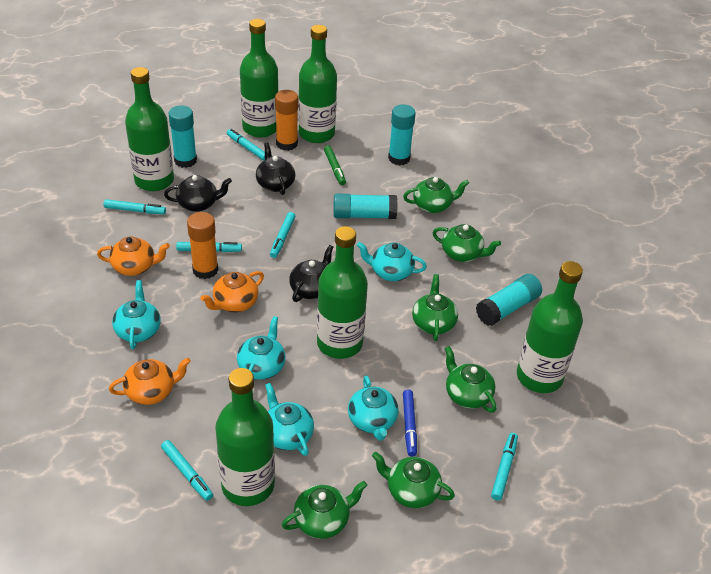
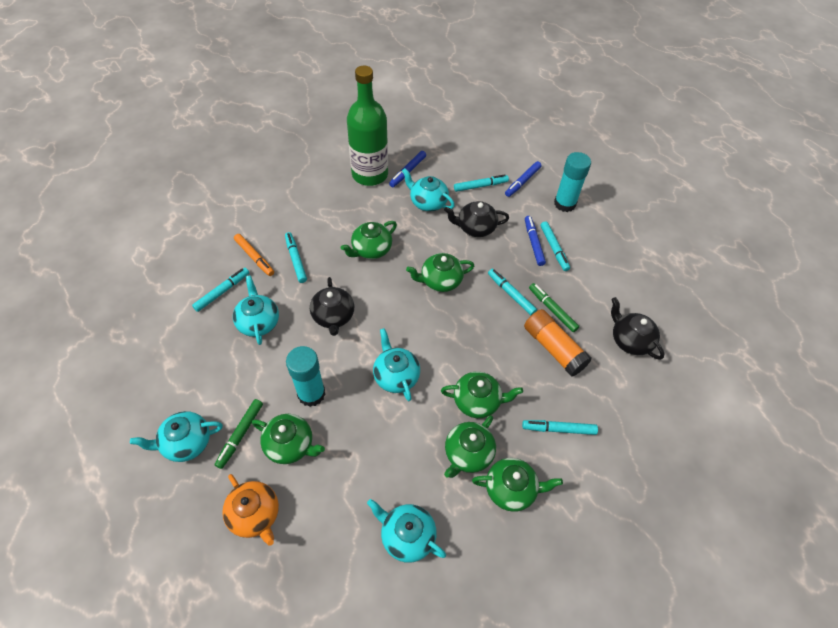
blue marker: [403,389,417,456] = 1 -> [389,151,426,187] [505,161,542,197] [525,216,546,266] = 3
green bottle: [125,67,174,191] [215,368,275,506] [240,19,279,138] [298,25,337,143] [317,226,368,359] [517,261,583,393] = 6 -> [347,66,388,186] = 1
green marker: [324,145,346,185] = 1 -> [215,399,263,469] [529,283,580,332] = 2
orange glue stick: [187,212,218,279] [275,90,298,151] = 2 -> [524,309,592,377] = 1
orange marker: none = 0 -> [234,234,274,276] = 1
orange teapot: [97,236,170,276] [109,358,191,405] [201,271,264,312] = 3 -> [222,474,279,546] = 1
turquoise glue stick: [168,105,197,168] [333,194,397,219] [388,104,416,165] [476,274,542,326] = 4 -> [286,346,326,407] [554,152,591,212] = 2

